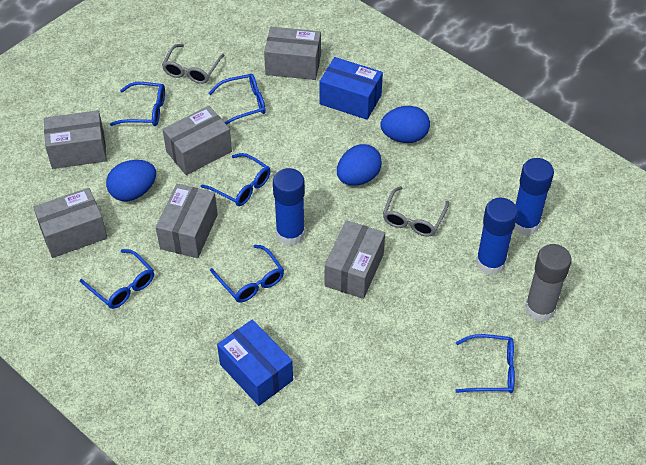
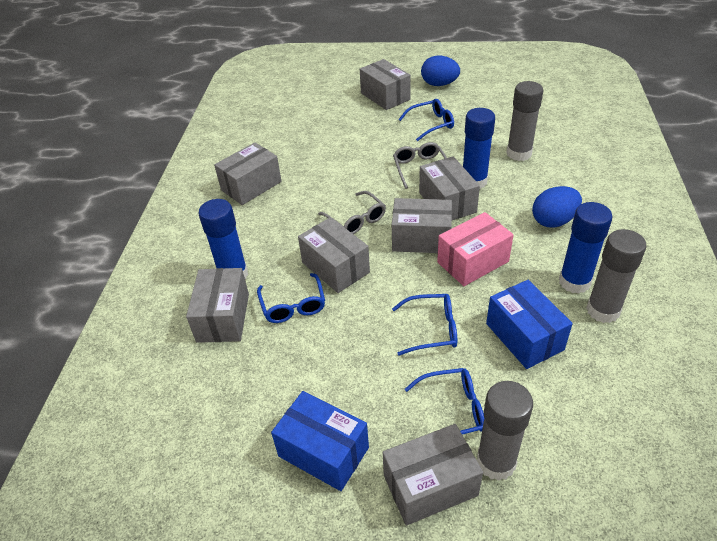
blue egg: [106,160,156,201] [337,144,382,186] [380,106,430,143] = 3 -> [421,56,460,86] [532,186,582,228] = 2
blue glasses: [80,249,154,309] [110,82,165,126] [201,153,270,206] [209,74,266,125] [210,245,284,303] [455,334,515,393] = 6 -> [257,273,325,323] [392,294,457,356] [399,99,454,141] [405,368,484,434] = 4
grey box: [33,188,107,258] [44,110,107,169] [156,184,218,258] [162,106,232,175] [264,27,321,80] [325,220,385,299] = 6 -> [186,268,249,343] [214,142,282,205] [298,217,370,293] [360,59,411,110] [383,424,483,526] [392,198,452,253] [419,156,480,220] = 7
grey glue stick: [525,244,572,322] = 1 -> [477,381,533,481] [507,81,544,161] [586,229,647,323] = 3
pink box: none = 0 -> [437,212,514,286] = 1

